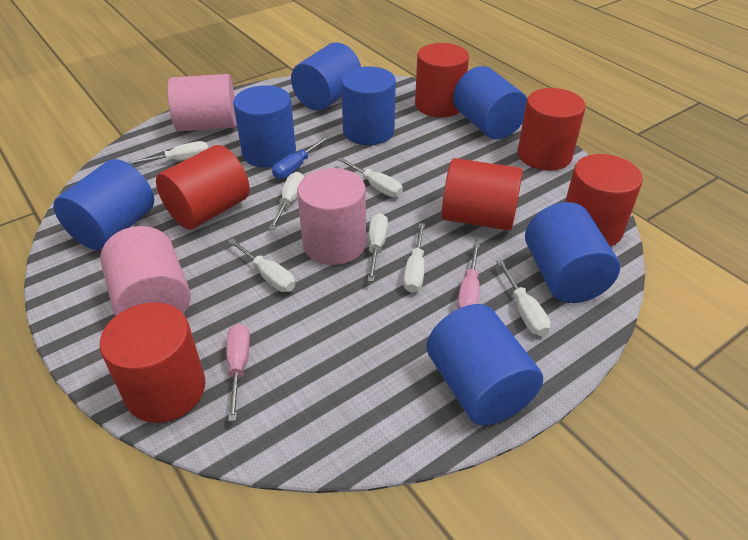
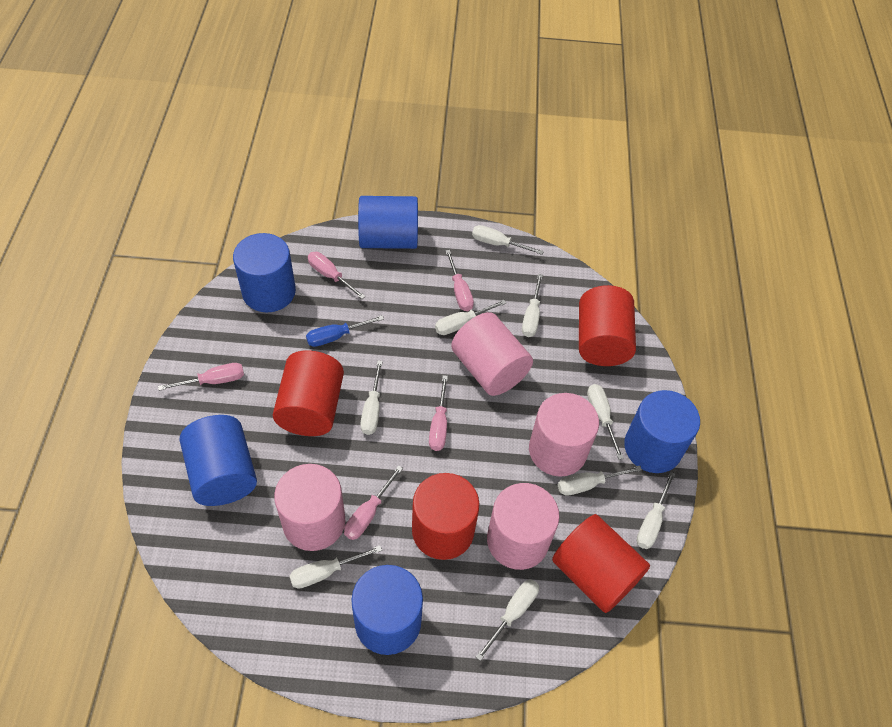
blue cylinder: [53,159,154,250] [233,85,296,168] [291,43,361,111] [341,66,396,145] [427,304,543,426] [453,66,527,139] [525,202,620,303] = 7 -> [180,415,257,506] [233,233,296,312] [351,565,423,655] [358,196,418,249] [624,390,700,473] = 5
pink cylinder: [100,226,191,316] [167,74,236,131] [297,168,366,265] = 3 -> [274,464,345,551] [451,312,533,396] [487,483,560,570] [529,393,599,477] = 4
pink screwdriver: [226,324,250,421] [457,243,480,309] = 2 -> [158,363,244,391] [308,252,365,299] [344,465,403,540] [429,375,448,451] [445,250,474,311] = 5
red cylinder: [100,302,206,423] [156,145,250,230] [415,43,469,117] [442,158,523,231] [517,88,586,171] [565,154,643,247] = 6 -> [273,350,344,436] [412,473,480,560] [552,514,650,613] [579,285,636,366] = 4
white screwdriver: [126,141,208,165] [228,238,295,292] [269,172,304,230] [337,157,403,197] [367,213,388,282] [403,223,425,293] [496,260,550,336] = 7 -> [289,545,382,588] [360,360,383,435] [435,300,506,335] [472,225,544,255] [476,579,539,661] [522,274,543,337] [558,466,642,496] [587,384,624,459] [637,471,675,549] = 9

